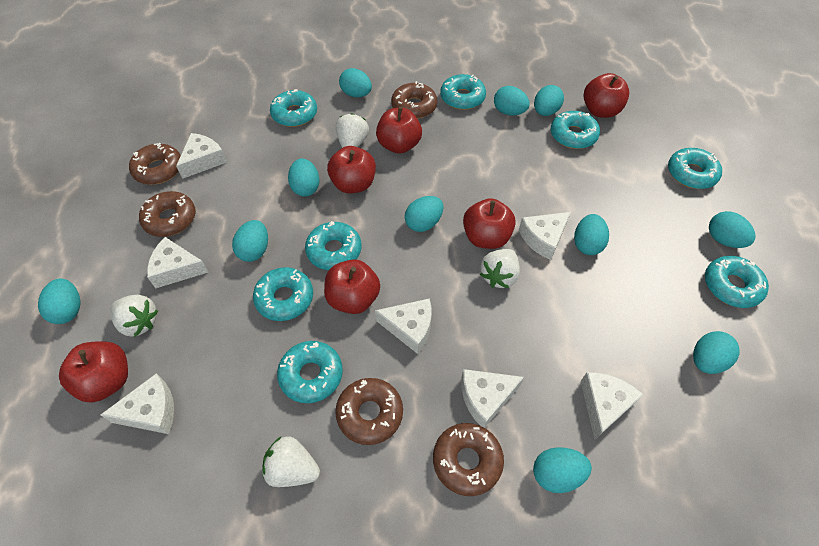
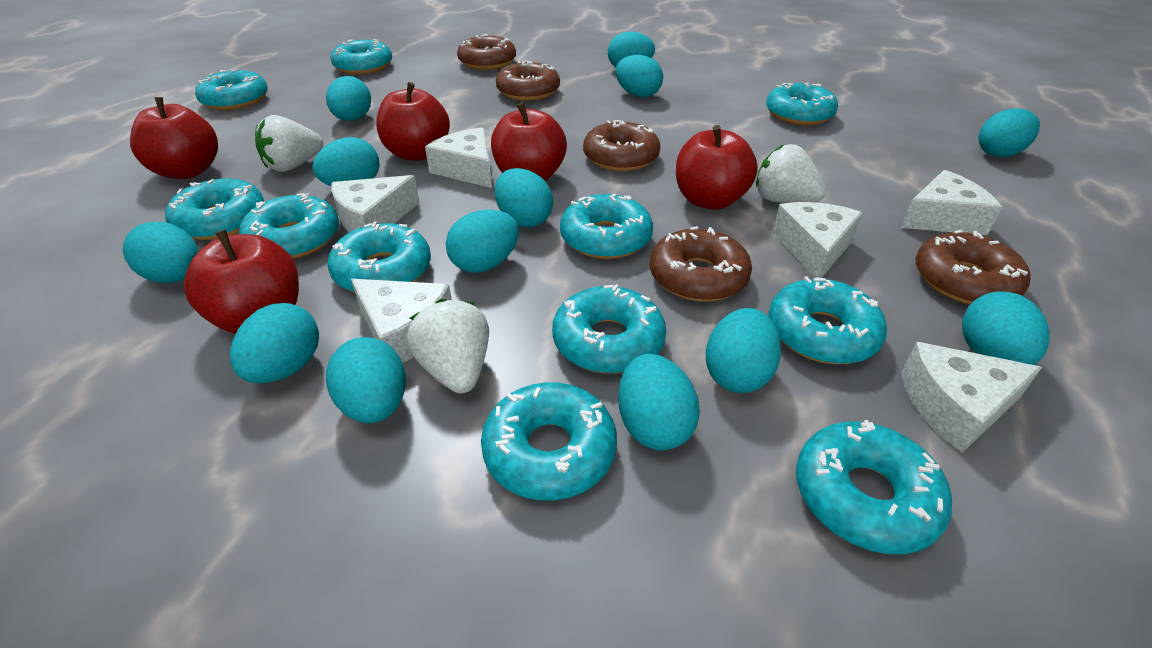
red apple: [59,341,128,403] [324,259,380,314] [327,146,376,193] [376,107,422,154] [463,198,516,249] [584,73,629,118] = 6 -> [130,97,218,179] [184,230,299,334] [376,82,450,161] [491,102,567,181] [676,125,758,210] = 5
turquoise donut: [253,267,313,321] [270,89,317,127] [277,341,343,403] [305,221,362,270] [440,74,486,110] [551,111,600,149] [668,148,722,189] [705,256,769,308] = 8 -> [165,178,264,240] [195,69,268,110] [239,193,339,259] [327,222,431,292] [330,39,392,75] [481,382,617,501] [552,284,666,374] [560,194,653,259] [766,82,838,125] [769,276,887,364] [796,420,952,554] = 11
turquoise egg: [38,278,81,324] [232,220,268,262] [288,158,320,197] [339,68,372,97] [405,196,444,232] [494,86,530,116] [533,447,592,493] [534,85,564,116] [574,214,609,255] [693,331,740,374] [709,211,756,248] = 11 -> [123,222,199,283] [230,303,319,383] [312,137,379,186] [326,76,371,121] [326,337,406,423] [446,210,519,273] [495,168,553,227] [608,32,655,67] [615,55,663,98] [618,354,700,450] [706,308,781,393] [962,291,1050,365] [978,108,1040,157] = 13
white cheese: [101,373,174,434] [147,237,208,288] [176,133,227,179] [375,298,432,354] [461,369,524,428] [519,212,571,260] [581,372,644,439] = 7 -> [331,175,420,232] [351,279,452,363] [425,127,492,188] [772,202,862,278] [900,170,1002,235] [901,342,1042,453] = 6
white strawberry: [110,295,158,337] [262,436,320,487] [336,113,369,148] [480,249,520,288] = 4 -> [255,115,323,172] [407,299,489,393] [756,144,827,203] = 3

